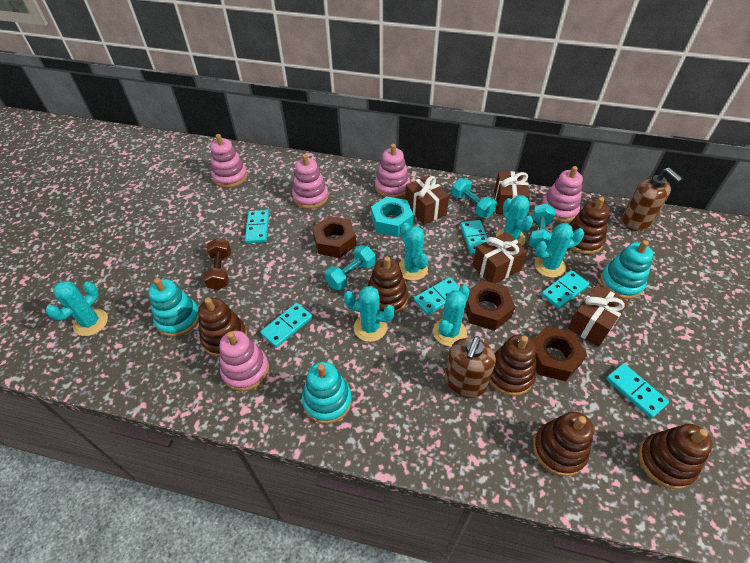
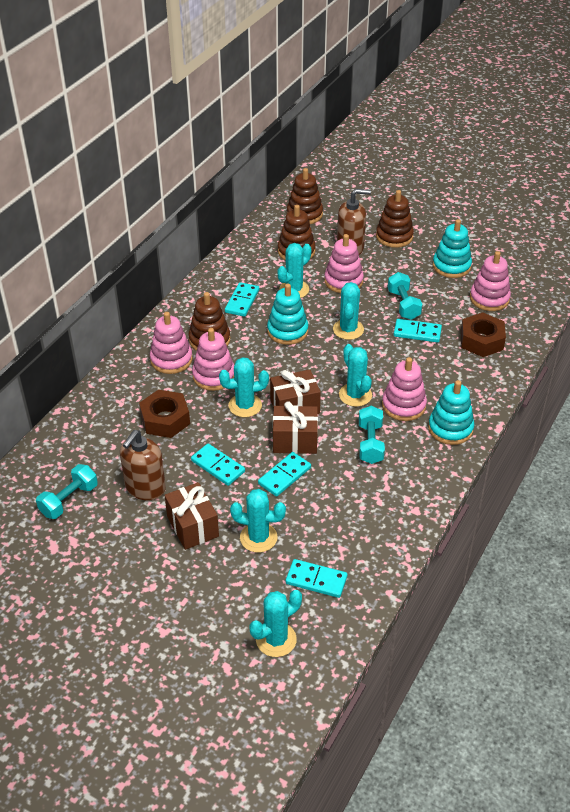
brown dumbbell: [203,238,231,290] = 1 -> none = 0
brown gift: [405,175,449,225] [472,232,527,284] [494,171,530,215] [568,285,629,347] = 4 -> [165,482,219,550] [270,369,321,414] [273,401,318,454] = 3
brown nut: [312,216,356,258] [465,280,515,331] [532,326,587,381] = 3 -> [139,390,190,438] [460,312,506,357] = 2
brown stacking toy: [198,298,247,357] [368,256,408,314] [490,335,536,396] [533,412,594,476] [569,197,609,255] [639,424,713,489] = 6 -> [189,292,230,351] [278,205,316,261] [287,168,323,224] [376,190,414,248] = 4
turquoise domino: [245,210,269,243] [260,303,313,348] [414,277,460,315] [460,220,488,256] [541,270,590,309] [606,363,669,418] = 6 -> [191,443,245,486] [225,282,259,317] [258,452,311,497] [286,559,348,598] [394,319,442,343] = 5
turquoise nut: [371,196,413,237] = 1 -> none = 0

